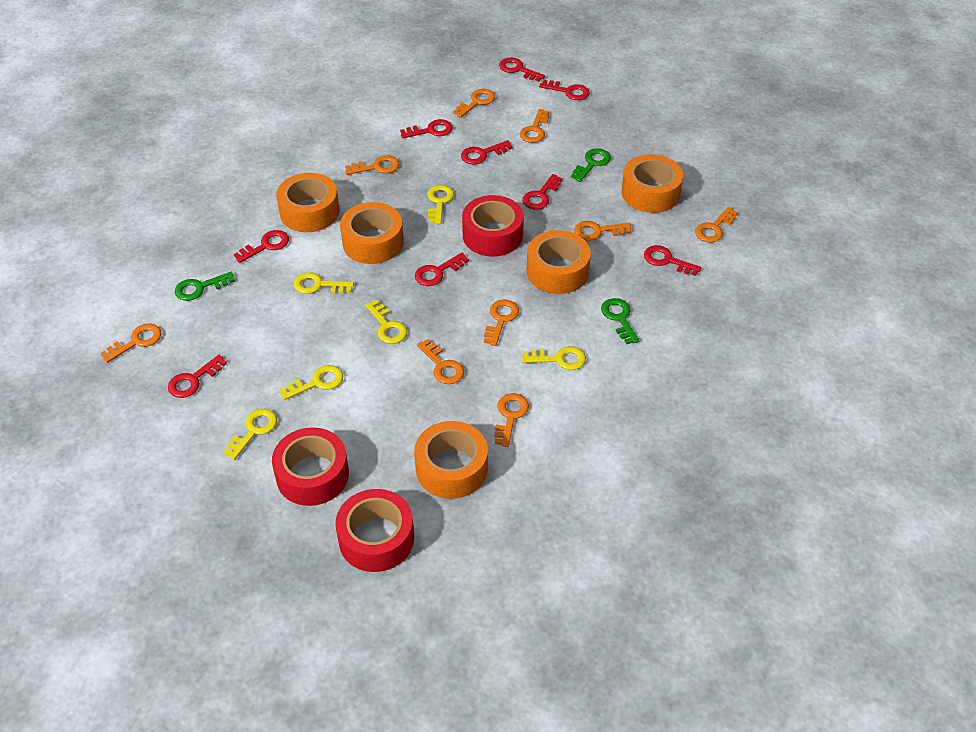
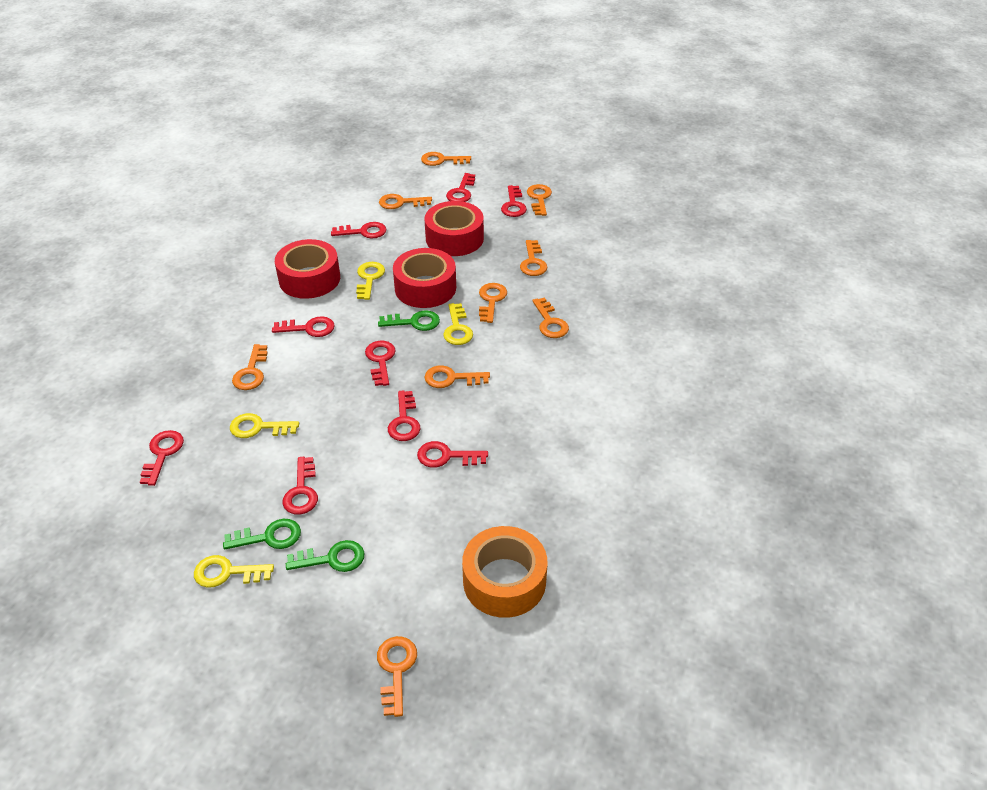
orange tape: [276,173,340,232] [340,202,404,264] [414,421,488,499] [527,230,591,294] [621,154,683,213] = 5 -> [462,526,547,618] = 1
yellow key: [223,409,277,460] [280,365,343,400] [294,272,354,294] [365,300,407,344] [427,185,454,224] [522,346,586,370] = 6 -> [194,555,274,588] [230,413,299,438] [356,262,385,300] [443,303,473,345] = 4

